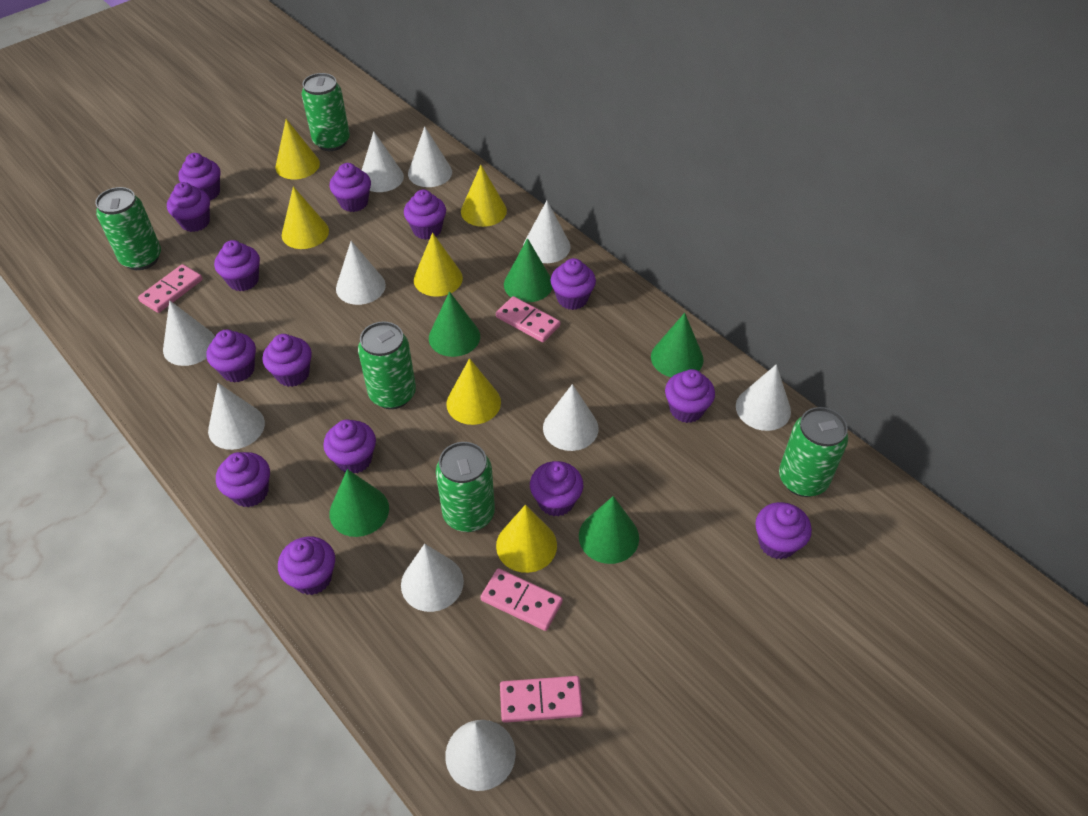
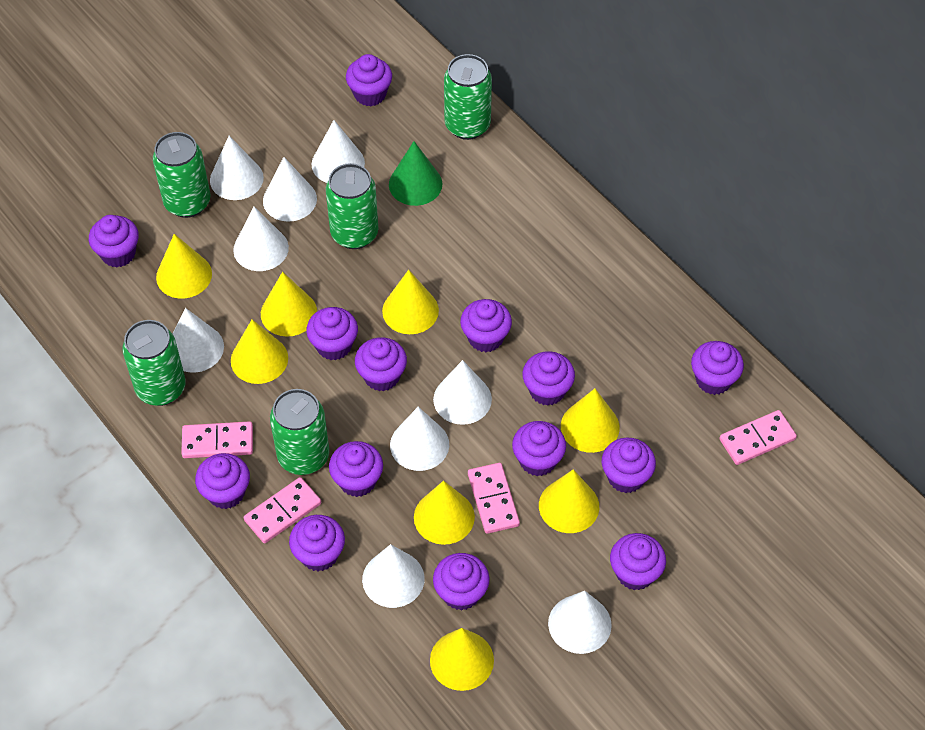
green cone: [329,469,389,537] [429,291,480,357] [504,238,553,302] [579,496,639,564] [651,313,704,377] = 5 -> [389,141,443,206] = 1
white cone: [163,300,215,366] [208,383,265,450] [336,241,386,305] [361,131,404,192] [401,544,464,612] [408,126,452,187] [445,720,516,791] [523,201,571,263] [543,384,599,451] [736,364,791,431] = 10 -> [173,308,224,373] [210,136,264,200] [233,207,289,271] [263,157,317,222] [312,120,365,183] [362,544,425,608] [390,407,449,471] [433,360,492,425] [548,591,612,654] = 9
yellow cone: [275,119,320,179] [282,186,329,249] [414,233,463,297] [446,358,501,425] [461,165,507,227] [496,505,557,573] = 6 -> [156,234,212,298] [231,320,288,384] [261,272,317,337] [382,270,439,334] [414,481,475,545] [430,628,494,691] [539,469,599,533] [561,388,620,453] = 8

